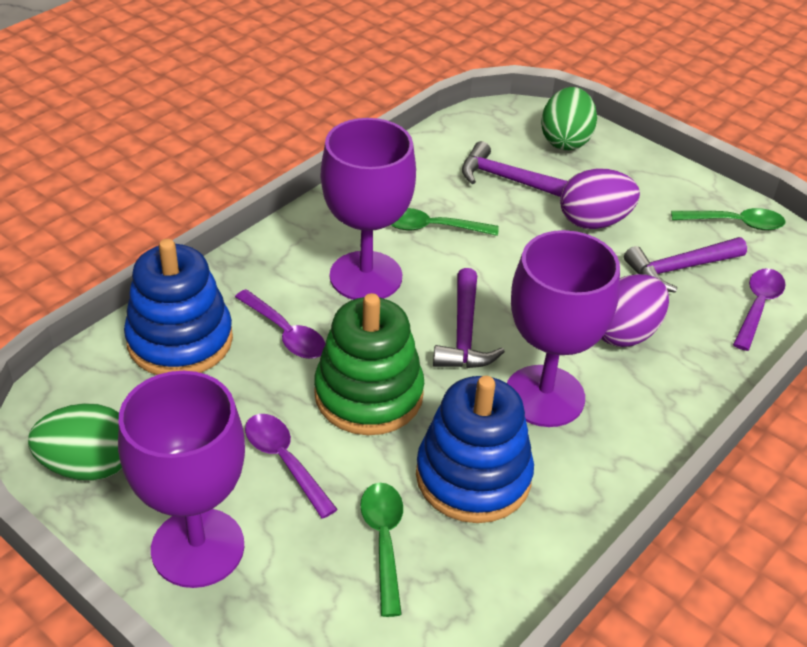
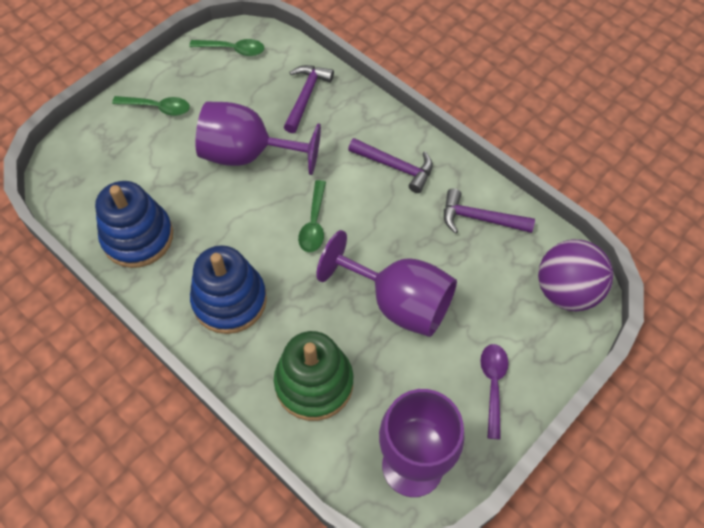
green egg: [28,403,122,481] [541,87,597,150] = 2 -> none = 0
purple ball: none = 0 -> [538,240,613,311] = 1
purple egg: [560,169,640,229] [601,274,669,347] = 2 -> none = 0
purple spoon: [235,289,326,359] [245,414,338,519] [733,268,786,351] = 3 -> [480,344,508,439] = 1

